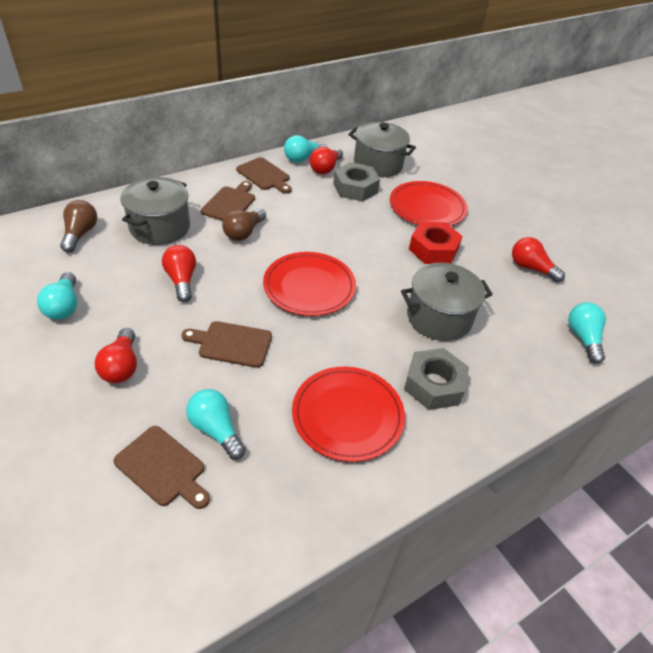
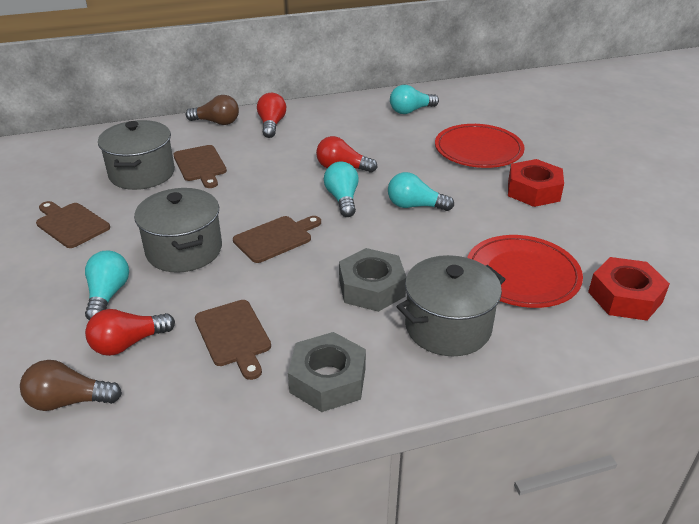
red light bulb: [95,328,137,383] [162,245,196,302] [309,147,343,174] [512,237,565,283] = 4 -> [85,309,175,356] [257,93,286,138] [316,136,378,173] = 3
red nut: [409,222,463,264] = 1 -> [508,159,564,207] [588,257,670,321] = 2
red plate: [263,252,356,316] [292,366,405,462] [390,181,468,226] = 3 -> [435,124,525,168] [467,235,583,308] = 2

